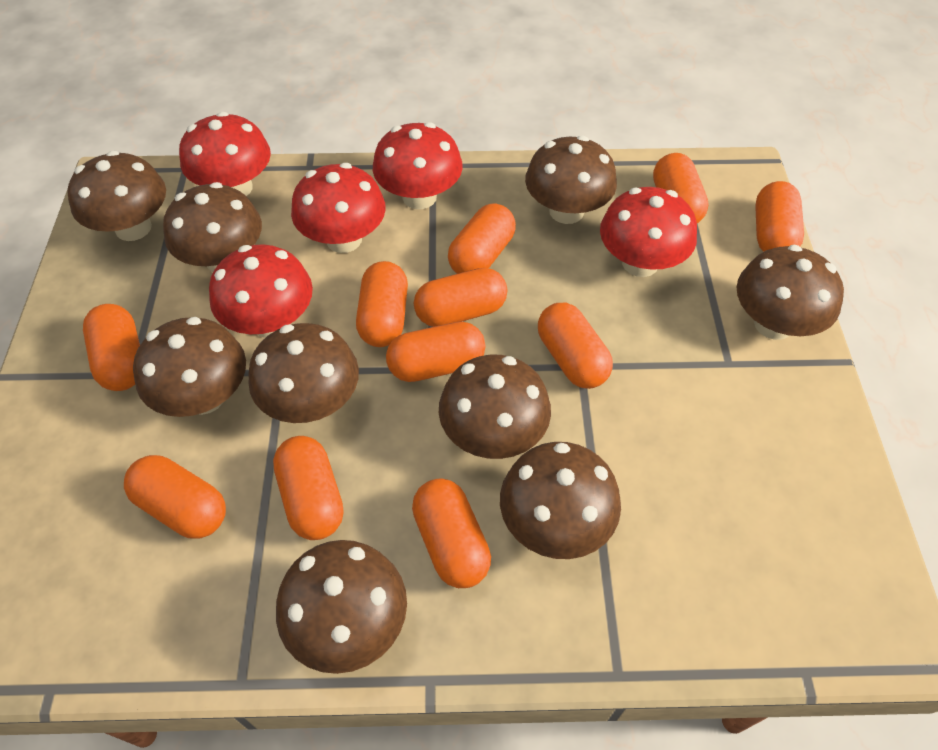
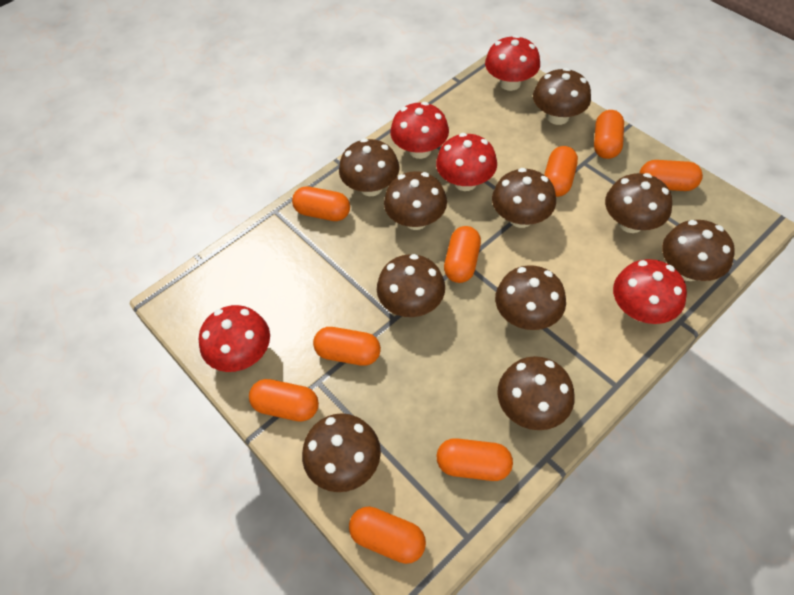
brown mushroom: [67,151,166,241] [133,317,246,417] [163,182,262,272] [248,323,359,423] [276,540,407,674] [439,355,551,459] [500,442,621,559] [525,136,617,224] [737,245,844,340] = 9 -> [302,413,381,492] [339,138,399,196] [377,254,445,317] [384,171,447,230] [492,168,556,228] [495,265,566,330] [497,356,575,430] [533,68,591,125] [605,173,672,233] [662,220,735,281] = 10
orange capsule: [83,304,140,391] [124,455,226,539] [273,436,344,540] [356,261,408,347] [386,322,486,382] [412,478,491,588] [414,268,507,327] [448,203,516,274] [538,303,613,389] [653,153,709,223] [755,181,804,252] = 11 -> [249,379,319,422] [292,187,350,221] [313,327,381,366] [349,506,426,564] [437,438,513,481] [444,226,481,283] [544,146,578,197] [594,110,624,159] [640,160,703,191] = 9

